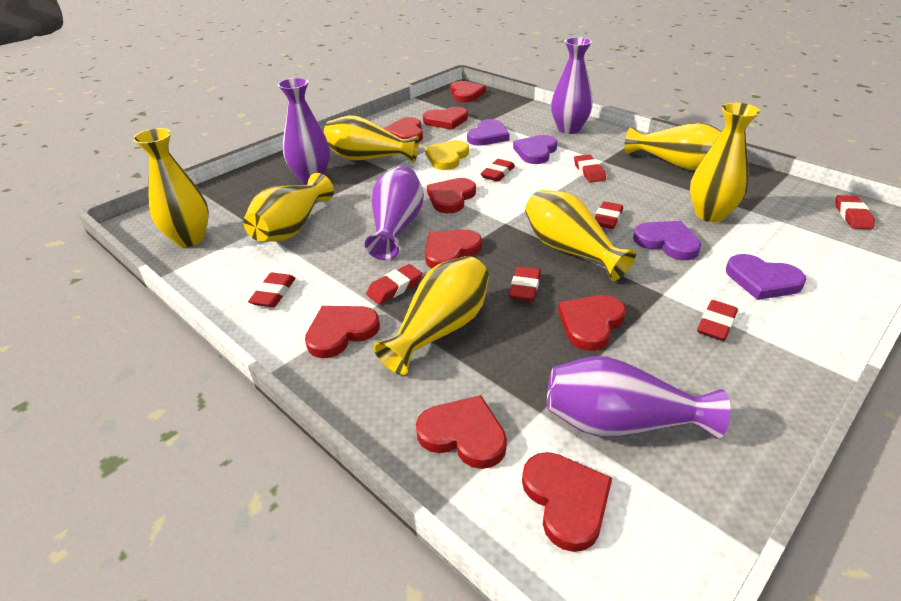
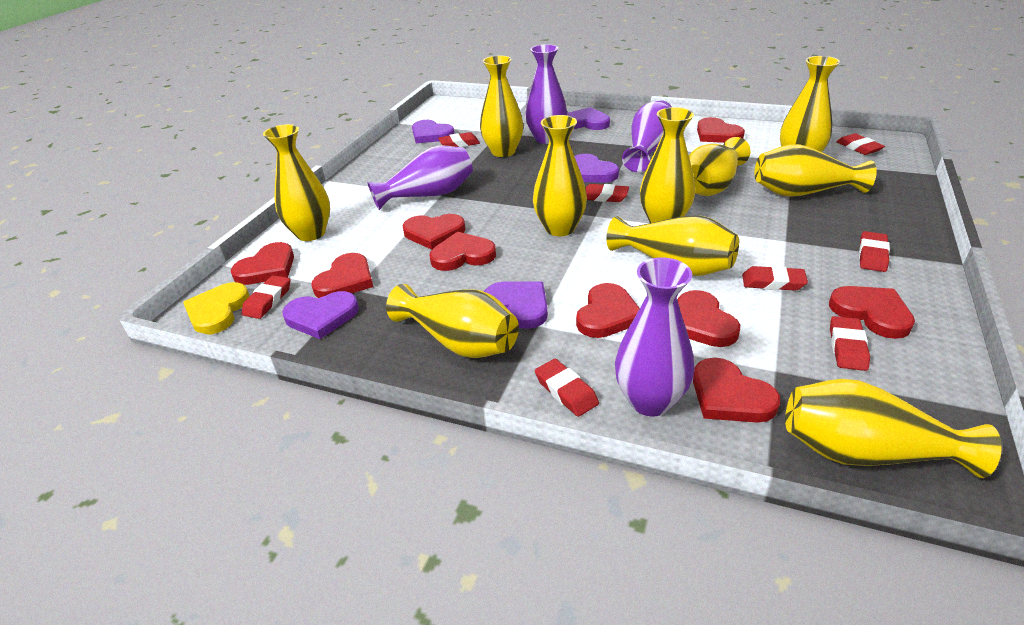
purple heart: [467,119,510,146] [513,135,558,164] [633,221,701,260] [726,254,806,300] = 4 -> [282,291,359,339] [412,120,455,143] [484,282,548,329] [567,107,610,130] [574,154,619,183] = 5
yellow vase: [133,128,209,247] [243,173,334,242] [323,116,419,163] [373,256,489,375] [525,190,636,281] [624,123,722,170] [690,103,760,222] = 7 -> [263,124,330,241] [386,284,519,358] [480,56,523,157] [533,115,587,236] [607,215,739,276] [640,107,695,223] [689,137,750,196] [754,144,877,197] [780,56,840,152] [785,379,1002,478] = 10

